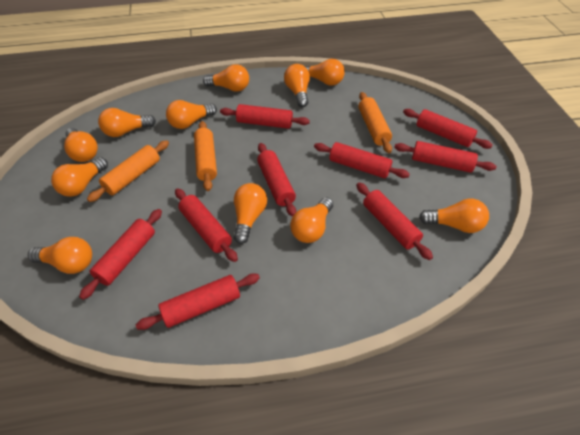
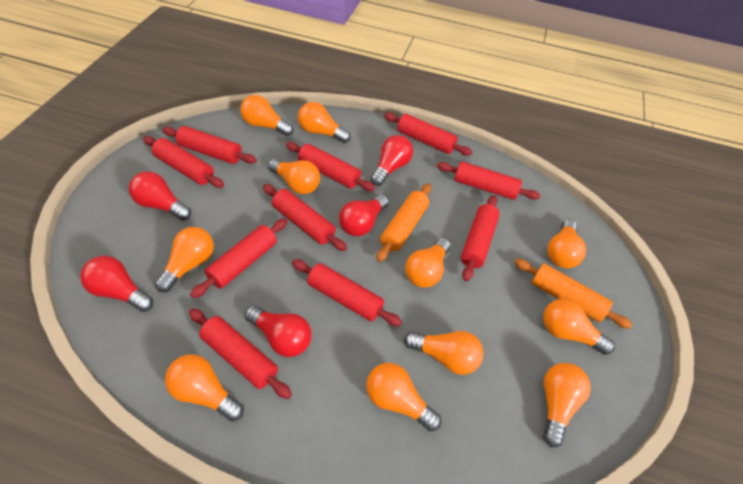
orange rolling pin: [87,140,169,202] [194,121,217,191] [359,92,392,153] = 3 -> [376,183,431,262] [514,259,632,329] = 2
red light bulb: none = 0 -> [80,256,153,312] [129,172,191,221] [245,305,311,357] [339,194,389,236] [370,135,413,186] = 5
red rolling pin: [79,209,162,300] [136,273,260,330] [175,188,238,262] [220,104,310,129] [257,143,296,217] [314,142,410,178] [356,183,433,260] [394,141,496,173] [403,109,493,149] = 9 -> [143,136,224,188] [162,126,257,164] [189,308,292,399] [190,218,288,298] [263,184,347,251] [286,142,375,191] [292,259,402,326] [384,113,472,156] [437,161,540,200] [461,195,500,281] = 10

